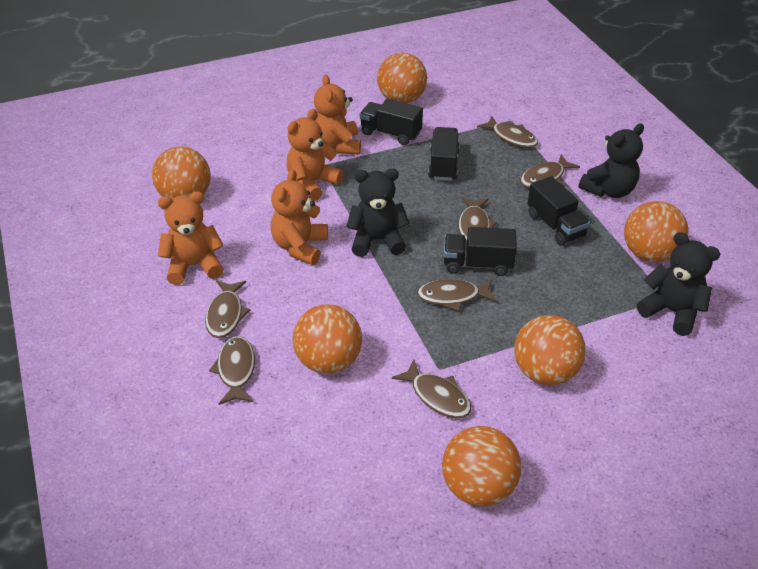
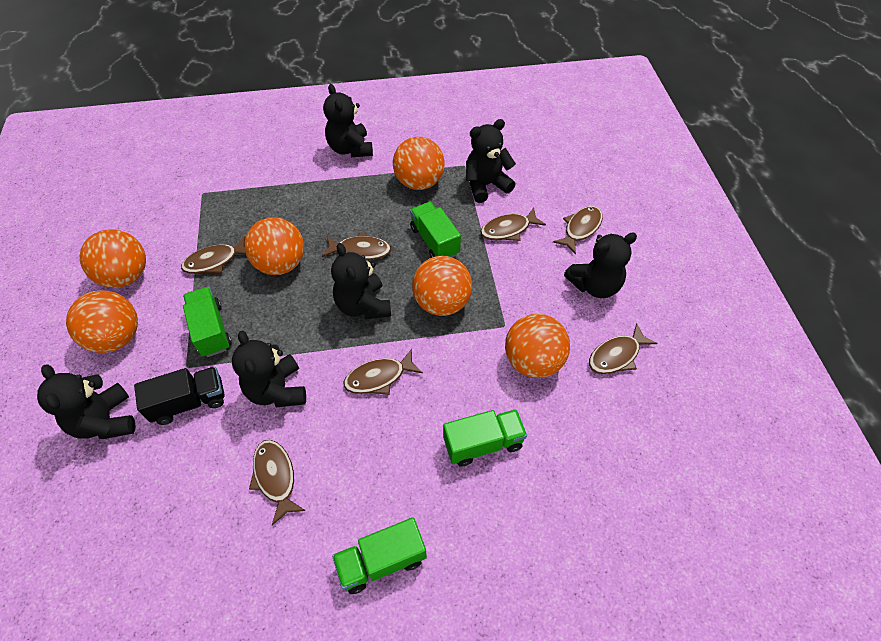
black teddy bear: [346,168,409,257] [578,123,644,198] [637,232,720,336] = 3 -> [37,364,136,439] [232,331,306,407] [323,84,373,157] [331,243,391,319] [466,119,516,203] [564,233,637,298] = 6
black truck: [360,98,423,145] [428,127,460,181] [444,227,517,276] [527,176,590,246] = 4 -> [134,367,225,425] = 1
green truck: none = 0 -> [183,287,232,357] [332,517,427,594] [410,202,461,258] [443,409,527,467] = 4
orange teddy bear: [158,191,224,285] [271,169,328,265] [286,109,343,201] [314,75,361,154] = 4 -> none = 0

